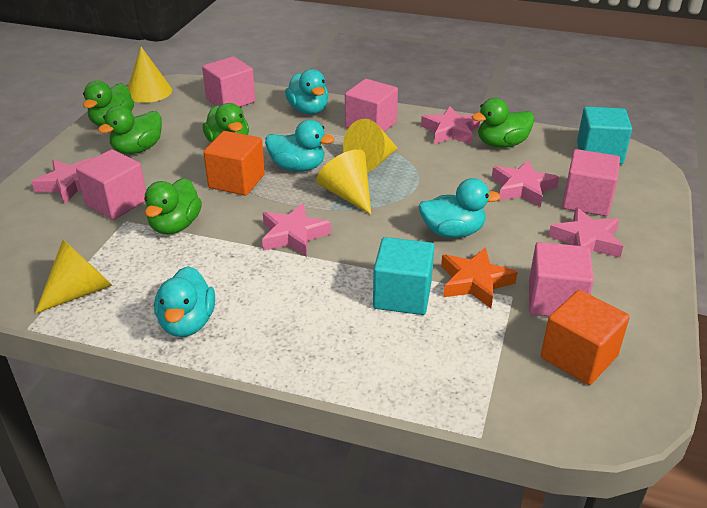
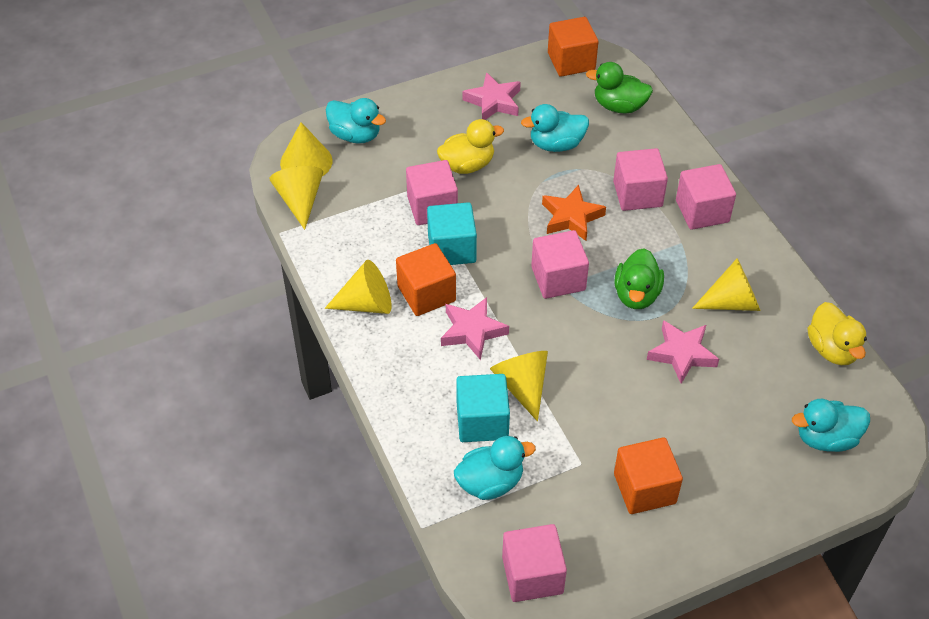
green duck: [83,81,134,126] [98,106,162,154] [144,178,202,234] [203,103,249,143] [471,98,534,148] = 5 -> [586,62,653,114] [614,248,664,309] = 2
orange cube: [203,131,265,196] [541,290,630,385] = 2 -> [396,243,456,316] [548,17,599,77] [614,437,683,514] = 3
pink star: [32,158,93,204] [262,203,331,257] [421,106,480,144] [492,160,559,207] [548,207,623,257] = 5 -> [441,297,509,360] [462,72,521,120] [647,320,719,384] = 3
yellow cone: [35,240,113,314] [128,47,172,103] [317,149,371,215] [343,119,398,172] = 4 -> [269,166,323,230] [280,122,333,176] [325,260,392,314] [490,351,548,421] [692,258,760,311] = 5
yellow duck: none = 0 -> [437,119,504,174] [808,302,867,365] = 2

